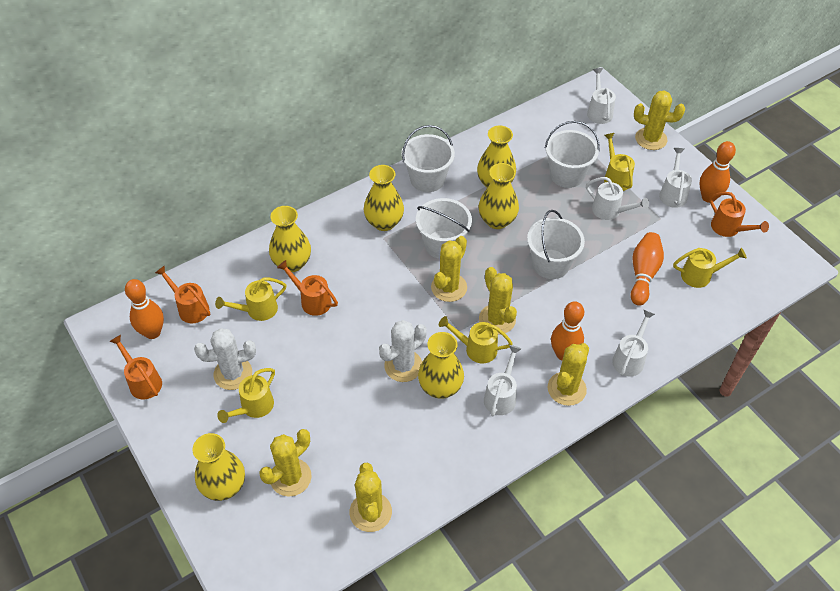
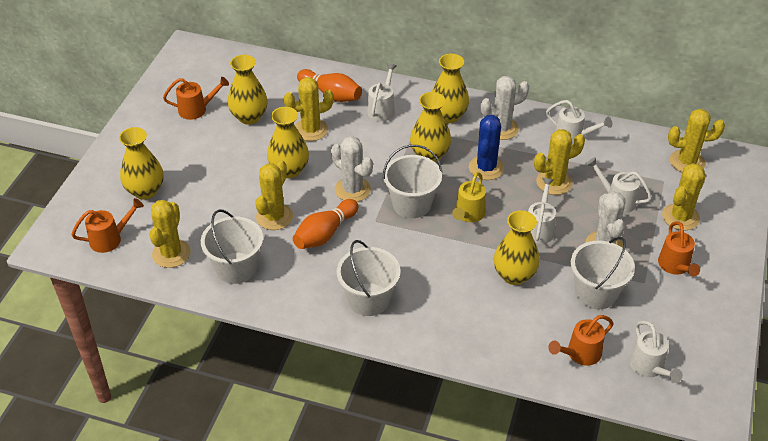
blue cactus: none = 0 -> [469,115,504,180] = 1
orange bowling pin: [125,279,164,339] [551,302,584,360] [631,232,664,306] [699,141,736,203] = 4 -> [293,199,358,249] [297,69,362,102] = 2
white cactus: [194,328,256,390] [379,320,427,382] = 2 -> [331,136,373,202] [481,76,529,140] [585,191,626,248] = 3
yellow watering can: [215,277,286,321] [217,368,275,423] [439,316,513,364] [604,133,635,191] [673,248,747,288] = 5 -> [452,172,486,222] = 1

